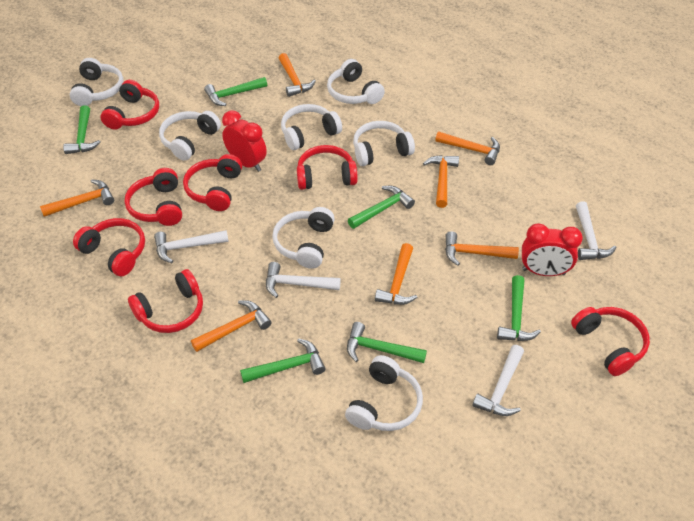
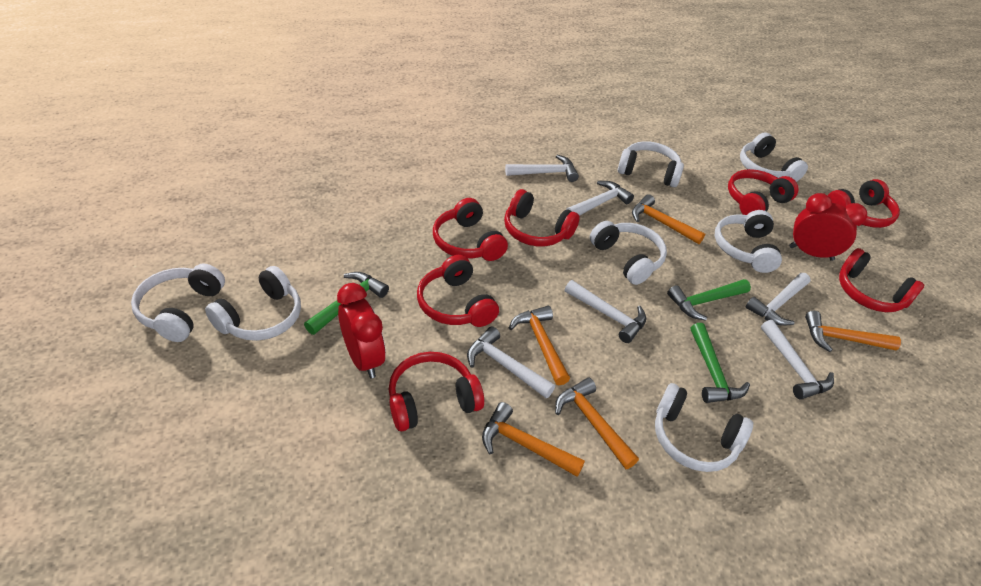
green hammer: [63,105,101,154] [204,77,267,106] [240,338,326,383] [347,322,427,363] [348,186,415,229] [497,275,541,341] = 6 -> [304,272,389,335] [667,279,751,321] [691,323,750,403] = 3
orange hammer: [40,180,114,217] [191,300,272,352] [279,53,316,97] [375,243,418,305] [423,155,459,208] [435,131,500,165] [445,231,519,266] = 7 -> [482,402,585,477] [509,306,570,385] [555,378,639,469] [632,194,705,244] [805,311,901,352] = 5
white hammer: [154,230,229,263] [266,262,341,298] [472,345,524,416] [576,202,616,260] = 4 -> [467,326,555,398] [505,155,579,182] [565,280,646,343] [566,181,634,216] [745,273,811,326] [761,320,834,400] = 6

